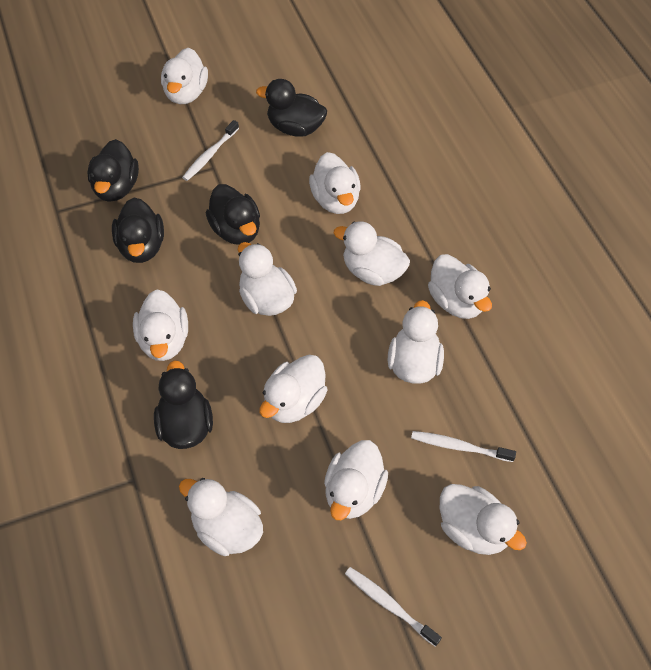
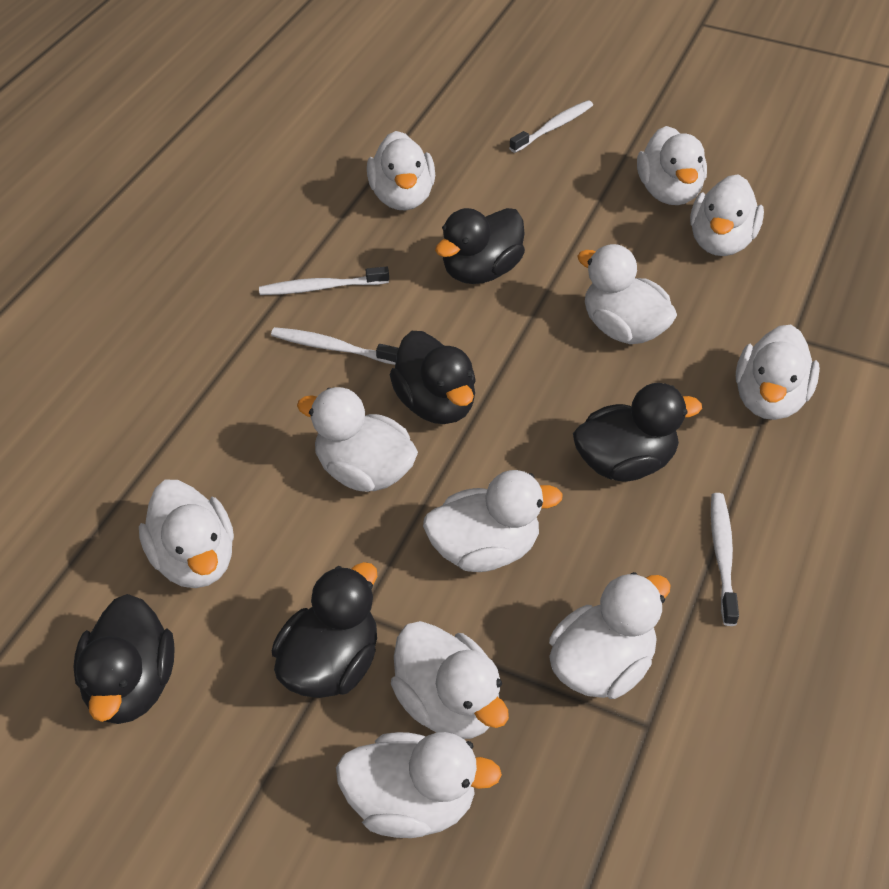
white toothbrush: [182,120,239,181] [345,567,442,646] [411,431,516,462] = 3 -> [259,266,389,295] [271,327,399,365] [509,100,593,153] [711,493,739,626] = 4

